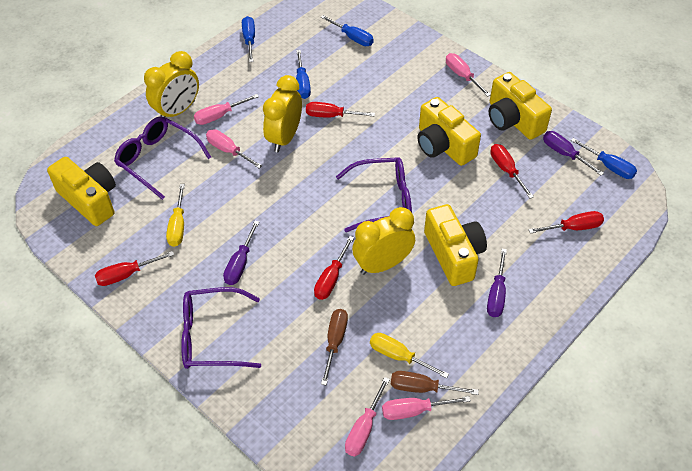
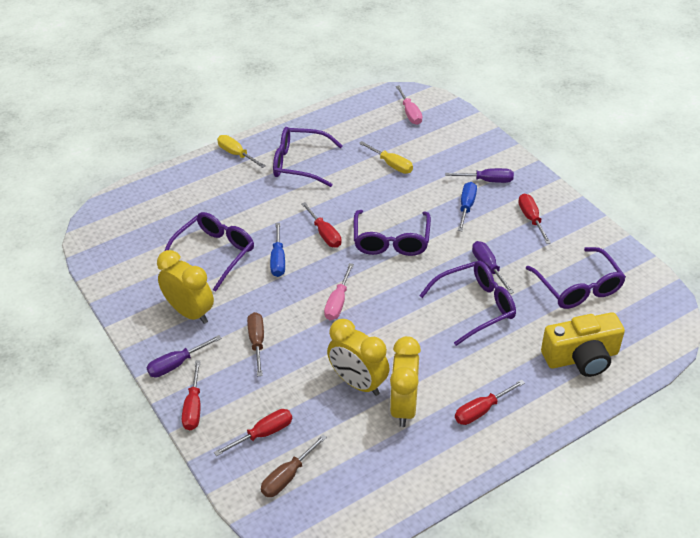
blue screwdriver: [242,16,255,62] [296,50,311,99] [321,15,374,46] [571,138,637,179] = 4 -> [270,223,285,277] [458,182,477,231] = 2
pink screwdriver: [194,94,259,125] [206,129,262,169] [345,377,390,456] [382,396,471,420] [446,53,491,97] = 5 -> [324,263,354,320] [396,85,422,125] = 2
purple glasses: [114,116,211,200] [181,287,261,369] [336,157,412,232] = 3 -> [165,212,254,292] [273,127,343,187] [354,210,431,256] [419,261,516,346] [526,247,626,309] = 5
yellow camera: [47,157,116,226] [417,97,481,166] [424,204,487,286] [489,72,552,140] = 4 -> [541,312,625,377] = 1

